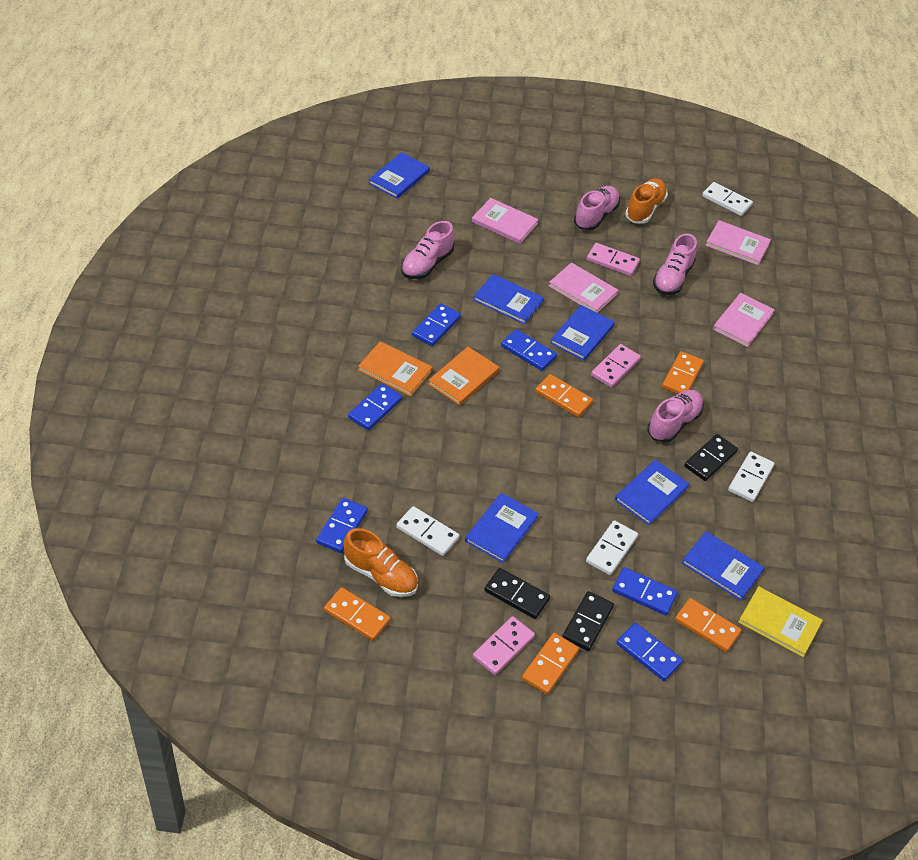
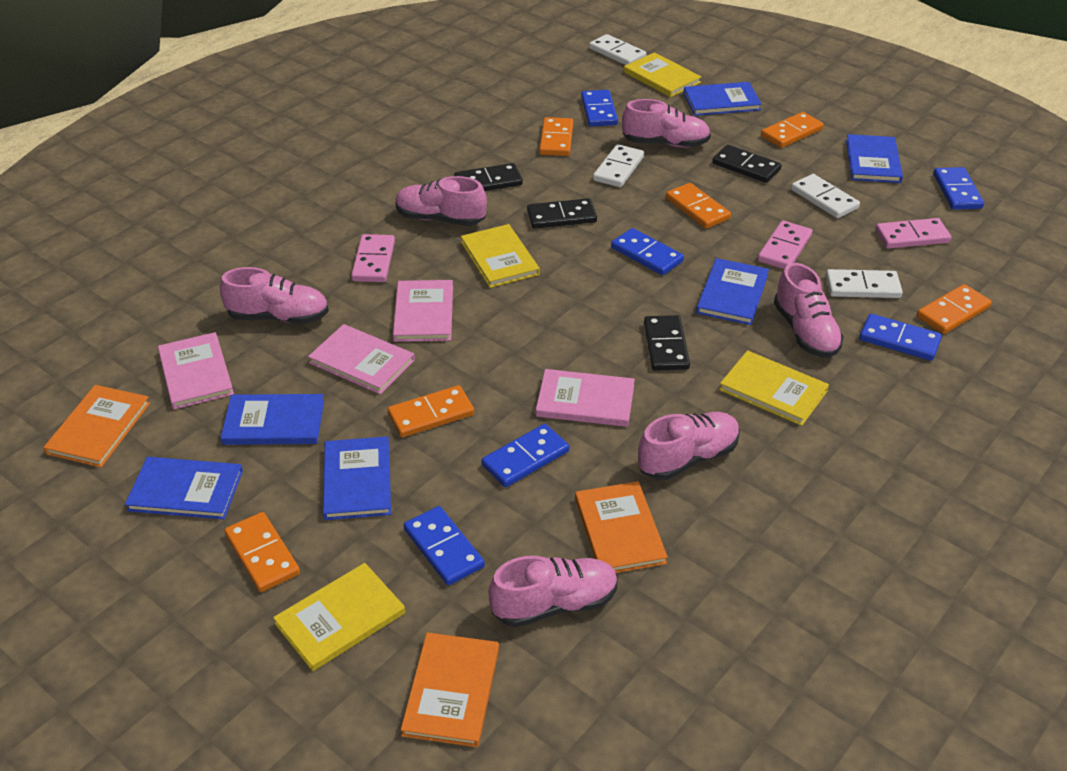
black domino: [484,568,550,619] [562,591,614,651] [684,434,738,481] = 3 -> [454,163,523,191] [527,198,597,229] [644,315,690,371] [712,145,782,183] = 4
orange book: [358,341,432,396] [428,347,499,405] = 2 -> [43,385,150,467] [401,632,499,747] [575,481,668,573] = 3
orange domino: [324,587,391,641] [522,633,579,695] [535,374,593,417] [662,351,704,394] [675,598,741,652] = 5 -> [224,512,300,592] [388,385,474,437] [539,117,573,156] [666,183,731,229] [761,112,824,148] [917,284,992,334] = 6
orange shoe: [344,528,418,597] [625,178,668,224] = 2 -> none = 0
pink shoe: [401,221,454,279] [574,186,620,230] [647,390,704,443] [653,233,697,295] = 4 -> [220,267,329,324] [395,176,487,226] [488,556,618,627] [622,99,711,148] [638,412,740,480] [774,263,844,358] = 6
yellow book: [738,586,823,657] = 1 -> [273,563,405,671] [461,224,540,288] [624,52,701,97] [719,350,829,426] = 4

